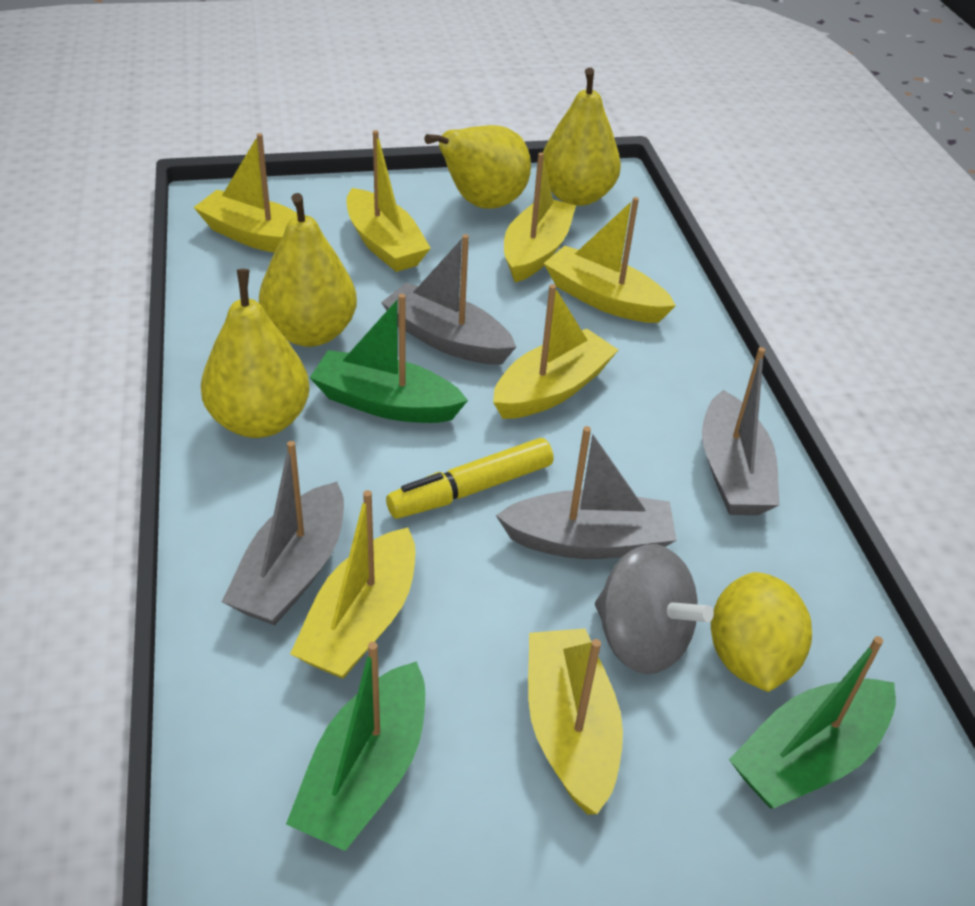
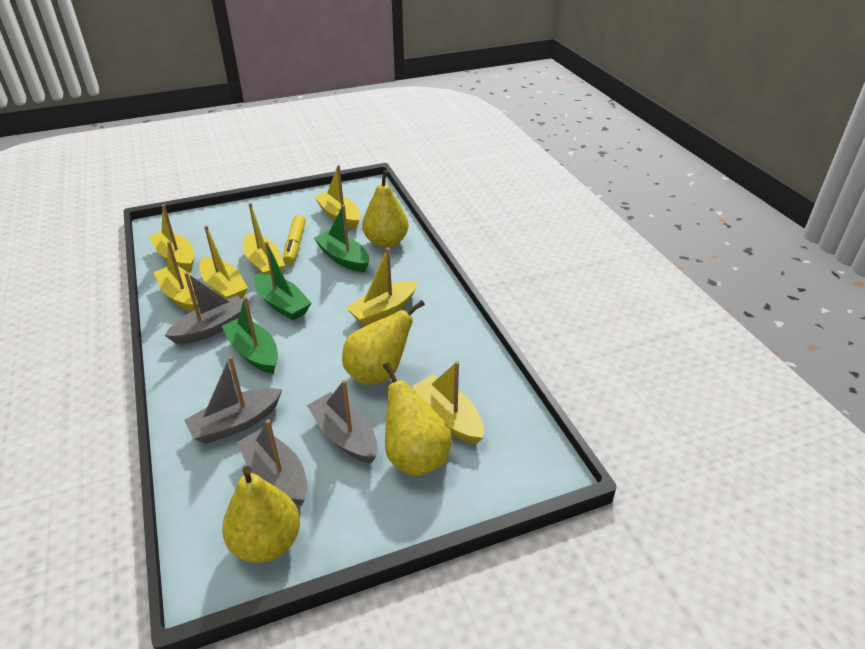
grey spinning top: [595,544,714,674] = 1 -> none = 0
yellow lemon: [711,572,812,692] = 1 -> none = 0

